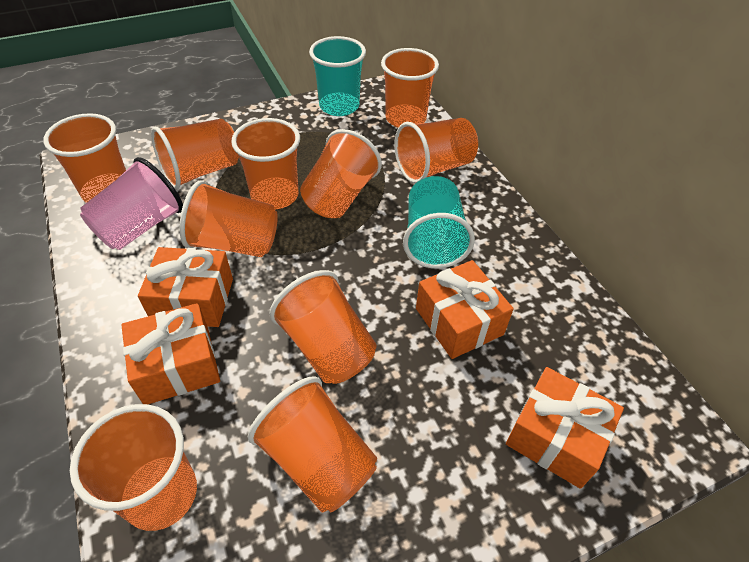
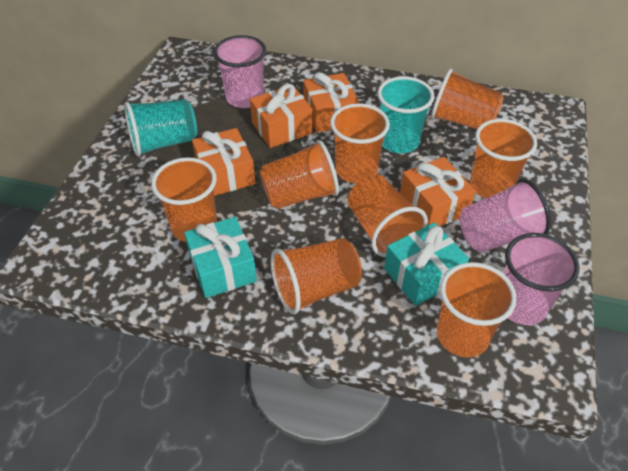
orange cup: [43,113,126,203] [70,404,197,531] [151,119,239,189] [179,180,278,257] [231,118,300,209] [248,376,377,513] [270,270,377,384] [300,129,382,218] [381,48,439,128] [394,118,478,184] = 10 -> [151,157,217,242] [259,140,339,209] [271,238,362,314] [330,104,390,183] [348,175,428,257] [431,69,504,129] [437,262,517,357] [470,119,537,198] = 8
pink cup: [80,157,183,250] = 1 -> [214,35,266,108] [460,179,551,252] [504,233,580,325] = 3
turquoise gift: none = 0 -> [184,217,257,298] [384,223,469,306] = 2

